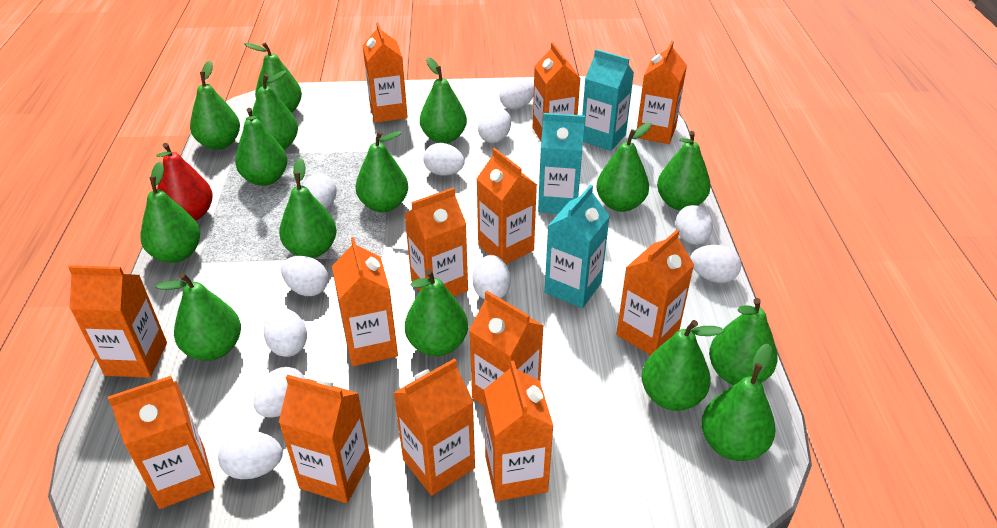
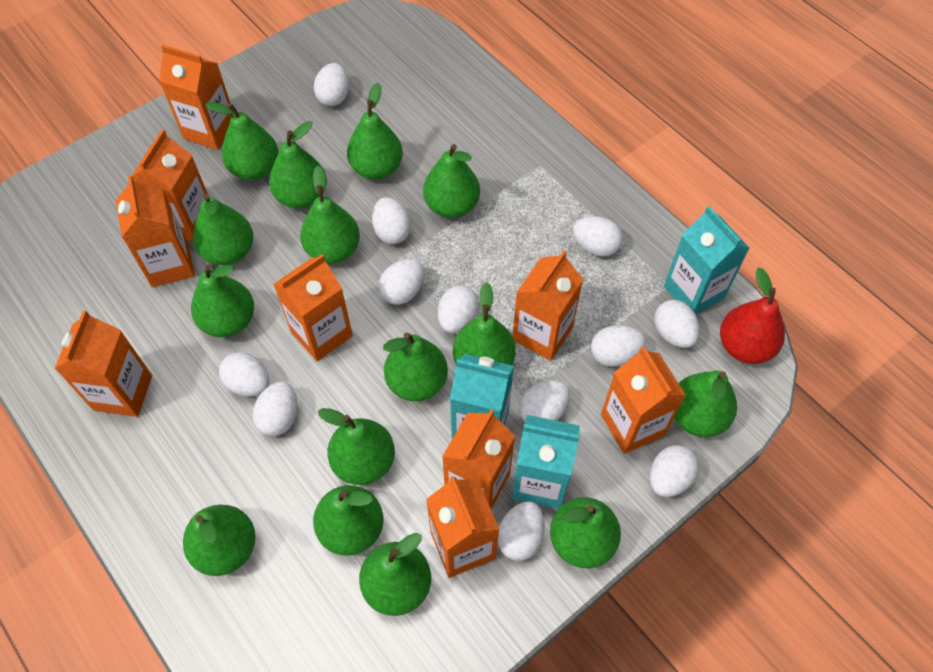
orange carton: [68,265,167,378] [108,376,215,509] [279,375,371,503] [332,237,398,366] [362,22,408,123] [394,358,475,496] [404,187,468,297] [469,291,544,406] [477,148,537,264] [484,361,554,501] [533,42,580,141] [617,230,694,355] [637,41,687,144] = 13 -> [54,310,152,417] [116,175,195,287] [131,130,208,241] [159,45,234,150] [274,254,353,361] [426,476,500,578] [442,410,515,509] [512,250,583,361] [601,346,686,454] = 9
white egg: [218,431,283,479] [253,367,305,418] [264,308,307,357] [281,256,328,296] [303,173,337,209] [423,143,465,176] [473,255,511,299] [478,109,511,143] [499,79,534,110] [675,205,713,245] [690,245,741,283] = 11 -> [219,352,270,397] [253,381,298,436] [314,63,349,106] [372,197,411,244] [379,259,424,305] [438,285,479,333] [498,501,545,561] [519,380,570,422] [573,216,623,257] [591,325,645,367] [650,445,699,497] [654,300,700,348] = 12

